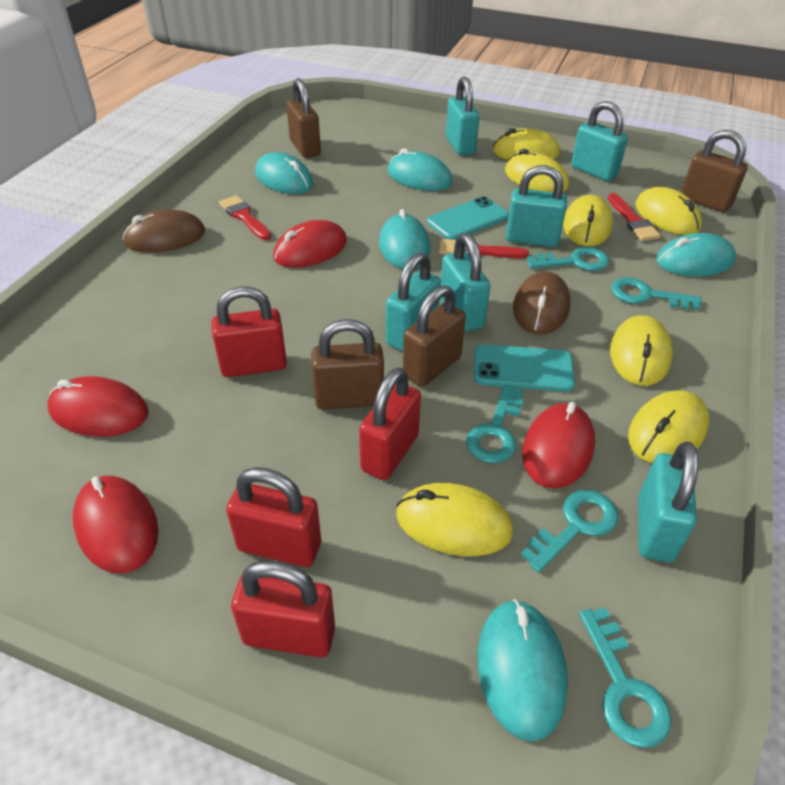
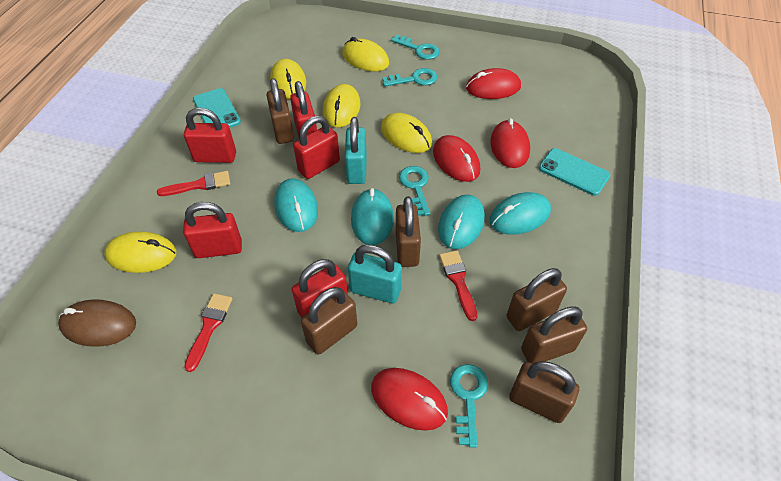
brown mouse: [122,209,205,253] [513,271,571,335] = 2 -> [58,299,136,347] = 1
brown padlock: [286,78,321,158] [311,319,384,410] [403,285,466,387] [681,130,748,212] = 4 -> [267,78,294,144] [301,287,357,355] [396,196,421,267] [506,268,567,331] [509,361,579,423] [521,306,587,364] = 6
red padlock: [211,286,287,377] [226,467,321,567] [231,561,335,658] [359,367,421,480] = 4 -> [183,202,242,258] [184,108,236,163] [290,81,317,139] [292,259,348,318] [293,116,340,179] = 5
turquoise key: [466,385,524,463] [521,490,618,573] [527,247,609,271] [579,608,671,748] [611,277,702,310] = 5 -> [382,68,437,87] [391,34,440,60] [399,166,430,216] [450,364,488,448] = 4
turquoise mouse: [255,152,313,194] [379,209,430,269] [388,149,453,191] [478,599,568,742] [656,233,736,277] = 5 -> [274,178,318,232] [351,188,394,245] [438,195,485,249] [490,192,551,235] = 4
turquoise padlock: [386,252,441,352] [441,233,490,332] [446,76,480,155] [506,165,567,247] [571,101,628,181] [638,441,698,562] = 6 -> [345,117,367,184] [348,244,402,304] = 2
yellow mouse: [396,483,513,556] [493,128,560,160] [505,149,569,192] [563,195,613,246] [610,315,673,386] [628,390,709,463] [635,187,702,235] = 7 -> [104,232,176,273] [270,59,306,99] [323,84,361,128] [342,37,389,72] [381,113,432,153] = 5

